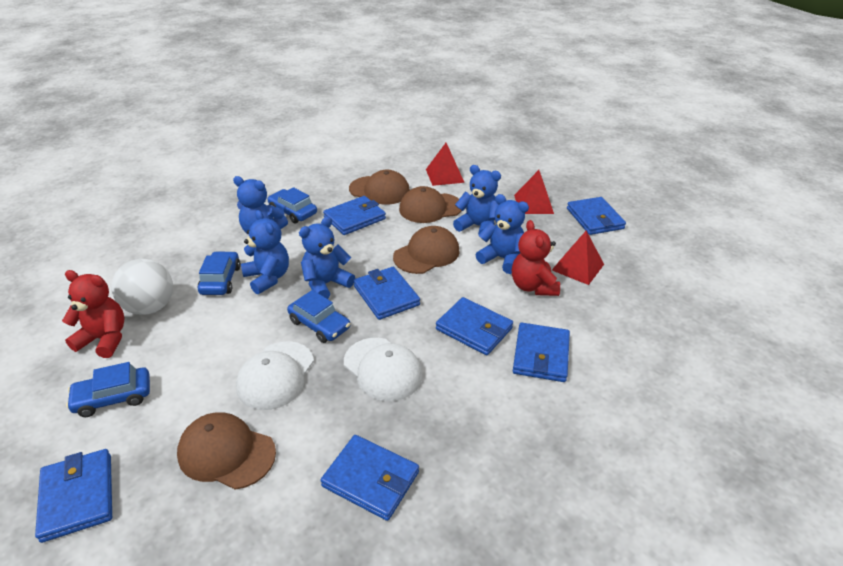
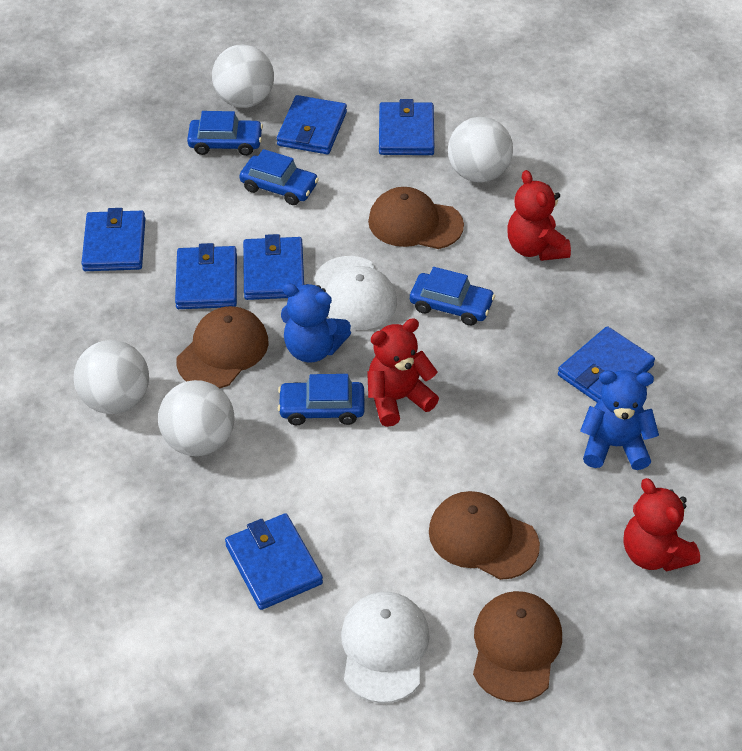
blue teddy bear: [233,176,288,235] [241,210,289,294] [299,217,355,299] [453,165,501,239] [476,194,529,274] = 5 -> [281,283,351,363] [580,370,659,470] = 2
red pyramid: [426,143,465,186] [514,170,554,214] [552,231,604,285] = 3 -> none = 0
red teddy bear: [62,270,125,358] [512,220,560,296] = 2 -> [367,318,439,427] [507,170,571,261] [624,478,700,572] = 3
white ball: [111,259,173,315] = 1 -> [74,340,149,414] [158,380,235,456] [212,45,274,108] [448,117,513,182] = 4

